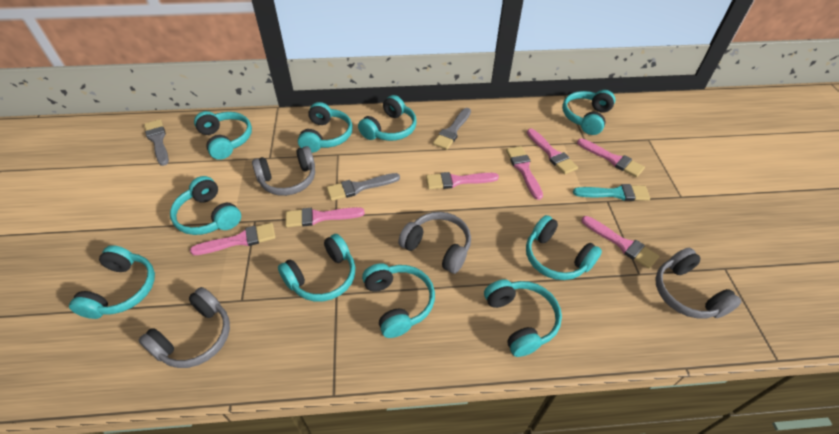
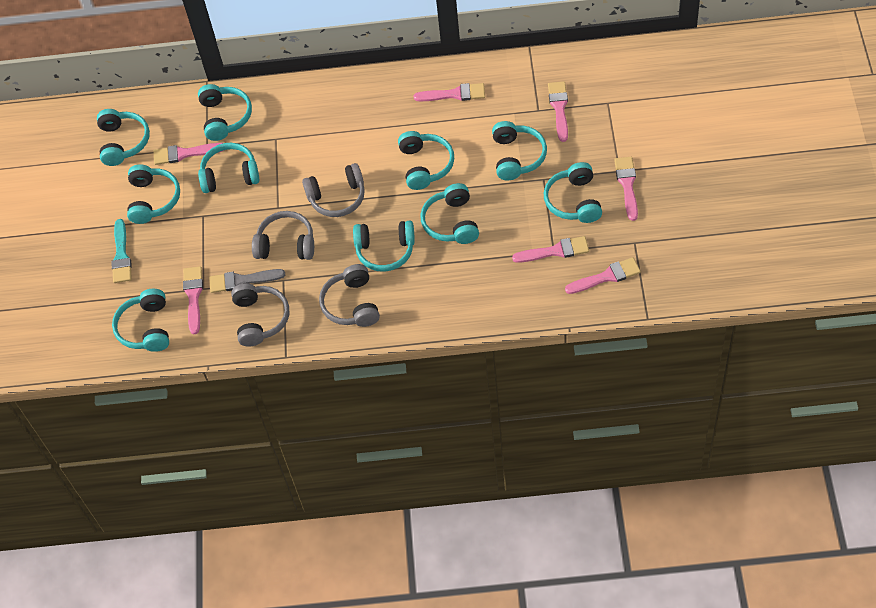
grey brush: [144,119,169,166] [327,173,400,201] [433,108,471,150] = 3 -> [209,269,285,293] = 1

